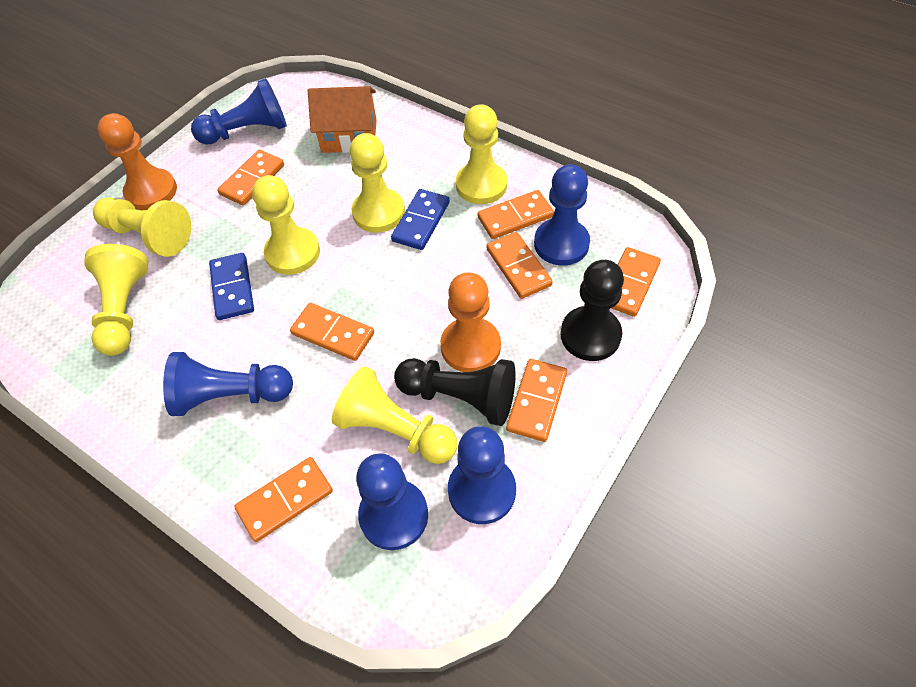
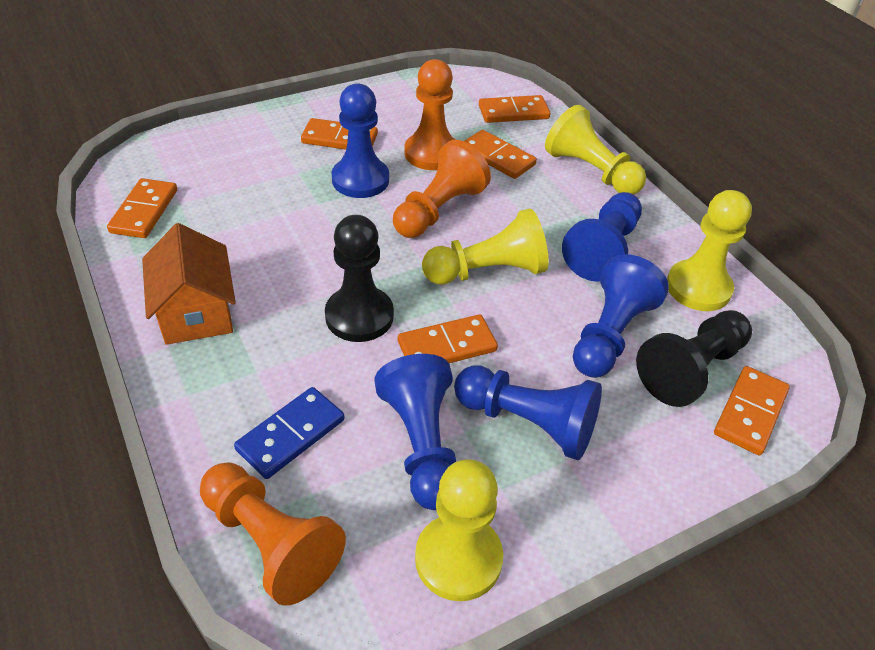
blue domino: [209,253,254,320] [391,189,450,250] = 2 -> [234,387,344,479] = 1
orange domino: [217,150,284,205] [234,457,333,542] [290,303,374,361] [478,190,554,239] [486,232,553,299] [506,359,567,442] [611,247,661,317] = 7 -> [107,178,177,238] [301,118,378,150] [398,314,498,363] [464,130,537,179] [479,95,550,123] [714,366,790,455] = 6
orange pawn: [98,113,177,210] [440,272,501,372] = 2 -> [200,462,346,606] [393,140,491,238] [404,59,455,170] = 3
yellow pawn: [84,244,148,356] [93,197,191,257] [252,175,320,275] [332,366,458,464] [350,133,405,233] [456,104,507,204] = 6 -> [415,459,503,601] [422,209,548,285] [545,105,646,195] [667,190,752,311] = 4

